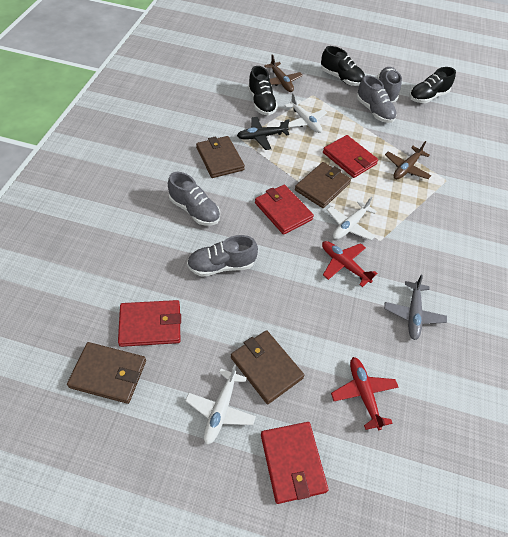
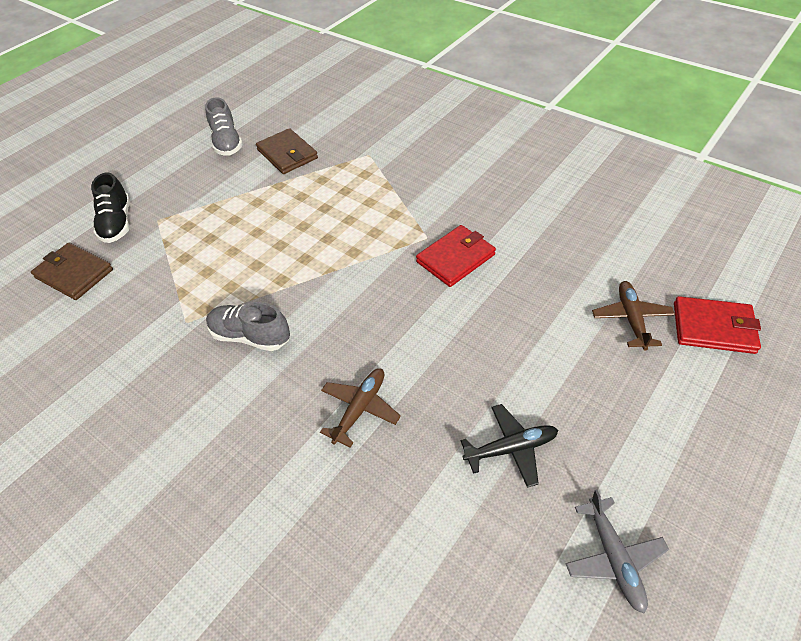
black shoe: [248,66,278,116] [321,46,365,86] [409,67,456,103] = 3 -> [91,172,130,243] = 1
brown wallet: [67,342,146,404] [196,136,245,178] [231,330,304,404] [295,162,351,208] = 4 -> [31,243,113,300] [256,128,318,174] = 2
grey shoe: [168,172,220,226] [187,235,258,277] [357,75,397,123] [377,67,402,102] = 4 -> [205,97,243,156] [206,302,290,351] = 2
red plane: [322,241,378,287] [331,357,398,430] = 2 -> none = 0
red wallet: [118,300,181,347] [255,185,314,235] [261,422,328,504] [323,135,378,178] = 4 -> [416,225,496,287] [674,296,761,354] = 2
white plane: [185,364,256,445] [285,93,327,133] [327,196,377,240] = 3 -> none = 0

